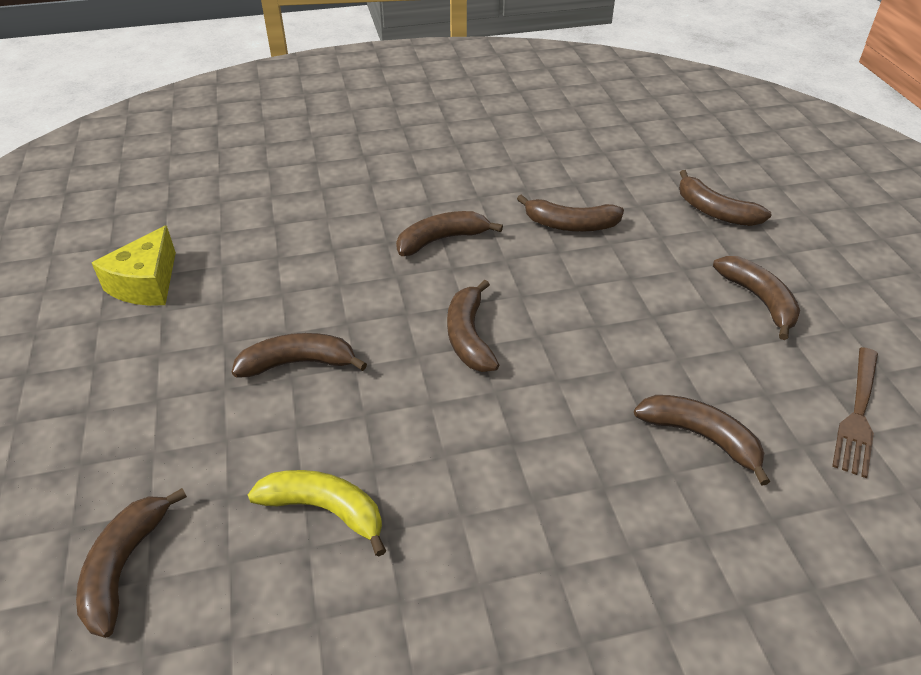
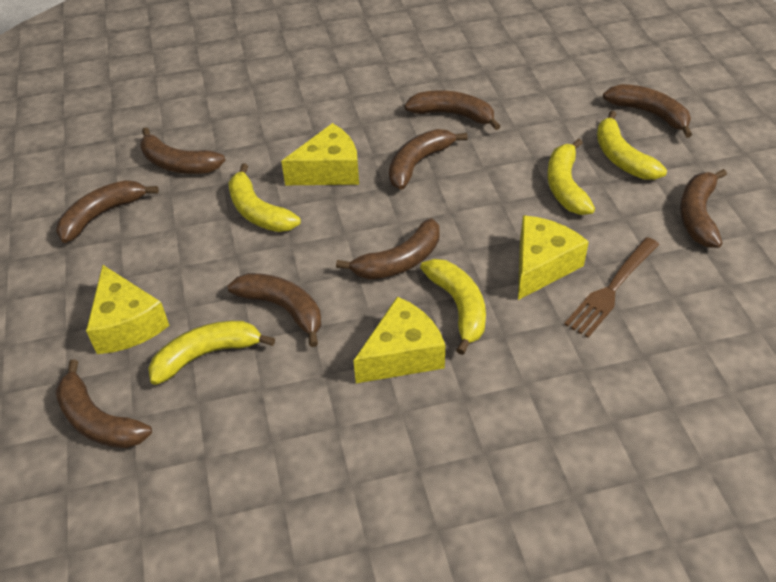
brown banana: [76,488,187,638] [232,333,367,378] [396,211,503,256] [447,280,499,372] [517,194,624,232] [634,395,770,486] [679,170,771,226] [713,256,800,340] = 8 -> [55,359,152,448] [56,180,159,243] [140,127,225,174] [227,273,321,347] [336,218,439,279] [389,129,468,190] [405,90,500,130] [603,84,692,138] [680,169,727,248] = 9
yellow banana: [248,470,386,557] = 1 -> [148,321,275,385] [228,164,301,232] [420,259,486,355] [547,138,595,215] [597,111,667,180] = 5
yellow cheese: [92,225,176,306] = 1 -> [86,265,170,354] [281,123,359,185] [353,296,445,383] [518,215,589,300] = 4

